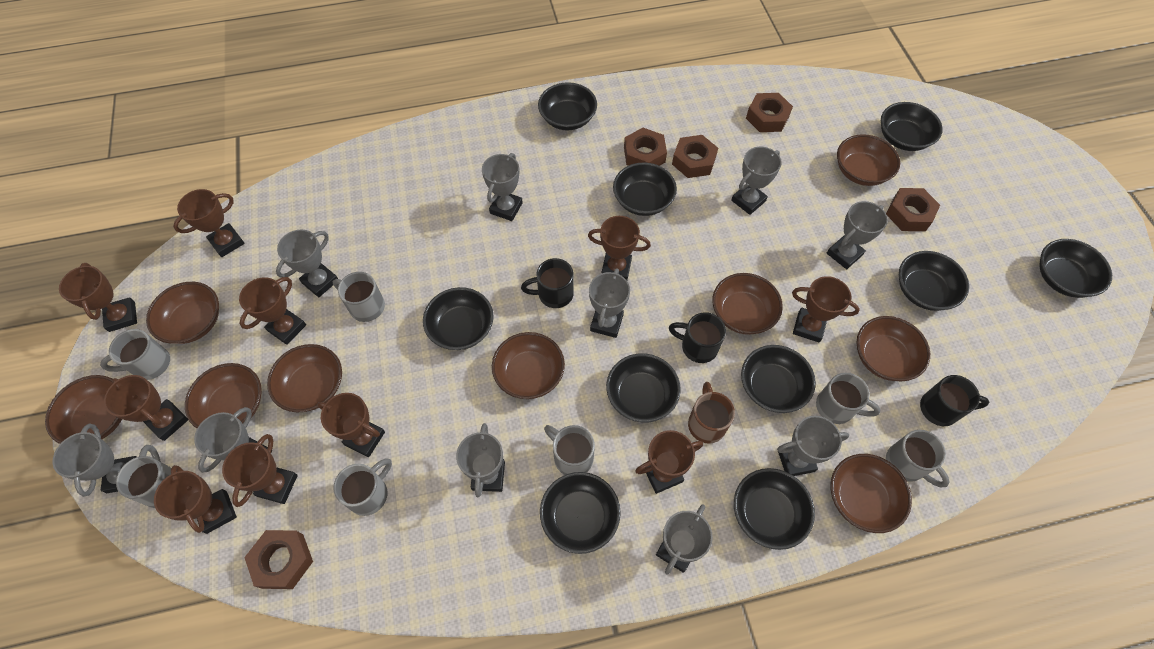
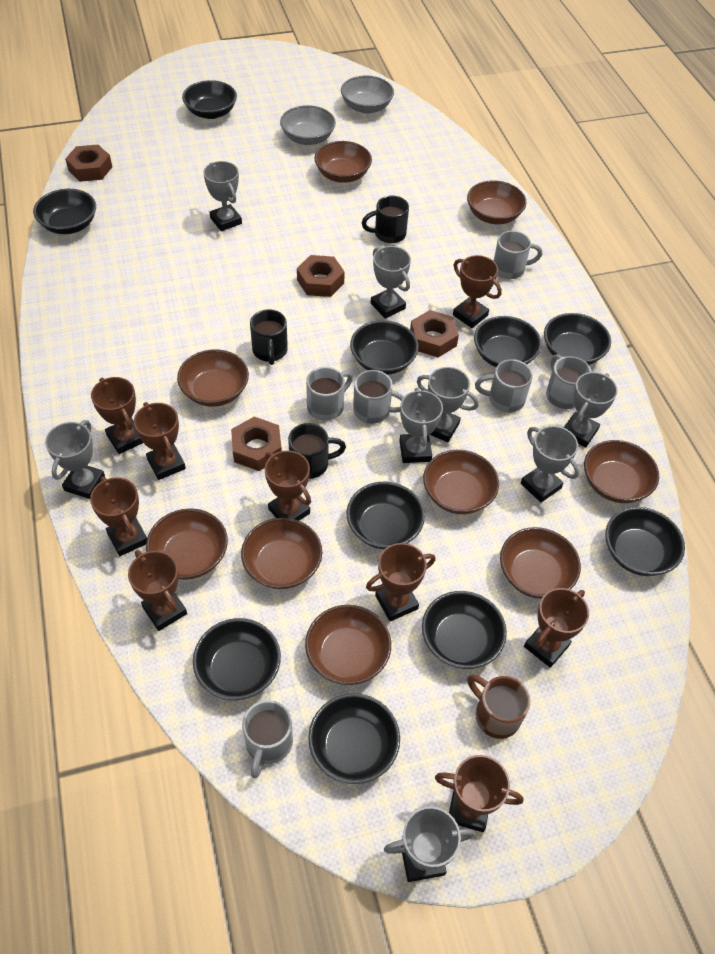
brown nut: [244,530,313,589] [624,128,667,166] [672,135,718,178] [746,93,793,132] [886,188,940,231] = 5 -> [65,145,112,182] [231,417,282,471] [297,255,345,297] [410,310,459,357] = 4
brown trophy: [59,263,137,332] [104,375,188,441] [154,465,237,534] [173,189,245,257] [222,434,298,507] [239,277,306,345] [317,393,385,457] [588,216,651,280] [635,430,703,494] [792,276,860,343] = 10 -> [90,477,147,556] [91,377,143,454] [128,550,187,631] [134,402,186,480] [265,450,311,521] [366,543,436,621] [435,755,523,832] [453,255,502,328] [524,588,589,668] = 9
grey bowl: none = 0 -> [280,105,336,145] [341,75,394,114] = 2
grey mug: [100,329,170,380] [116,445,177,508] [333,272,385,322] [334,458,392,516] [544,425,595,475] [816,373,881,424] [886,430,950,487] = 7 -> [242,700,293,778] [306,367,353,421] [353,370,404,424] [475,359,533,412] [494,230,542,279] [546,354,591,409] = 6
grey trophy: [53,424,136,497] [194,407,272,473] [276,229,338,297] [456,423,505,497] [482,153,523,221] [589,268,630,338] [656,505,713,575] [731,147,782,215] [777,416,849,476] [827,201,888,269] = 10 -> [45,420,105,499] [203,161,242,231] [371,246,411,319] [384,806,475,882] [399,388,443,463] [417,367,479,442] [521,426,579,502] [564,372,618,447] = 8

